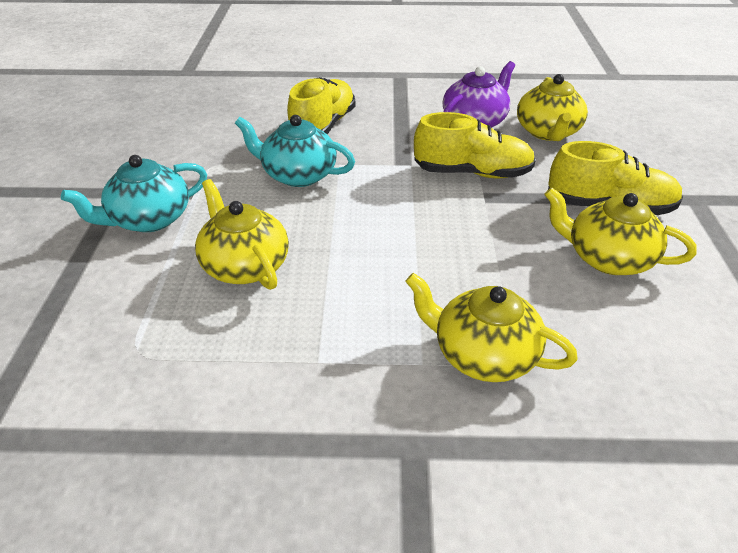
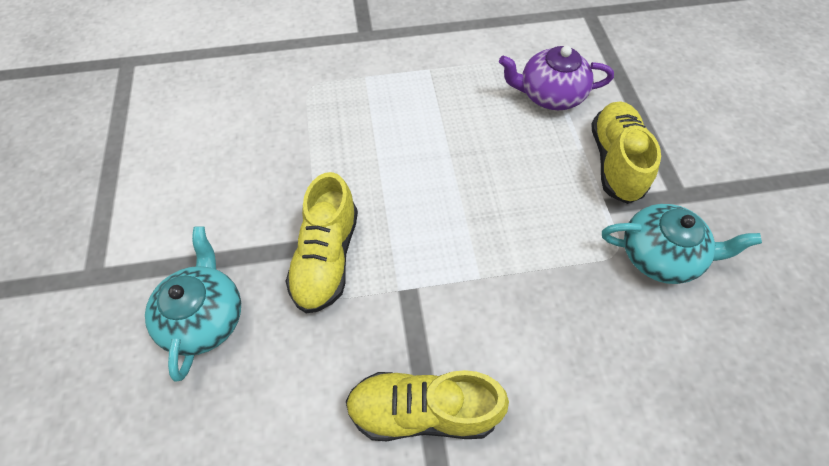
yellow teapot: [195,179,289,290] [405,273,578,382] [517,74,588,141] [544,187,696,275] = 4 -> none = 0

